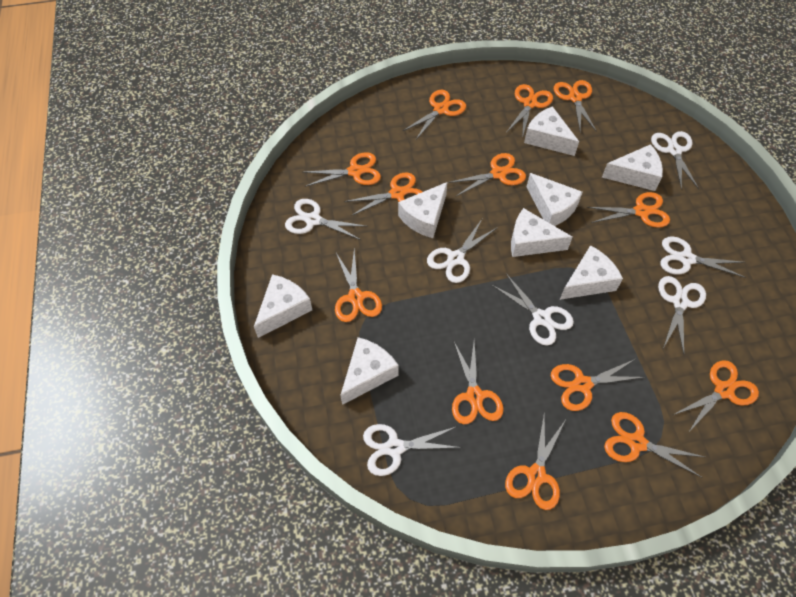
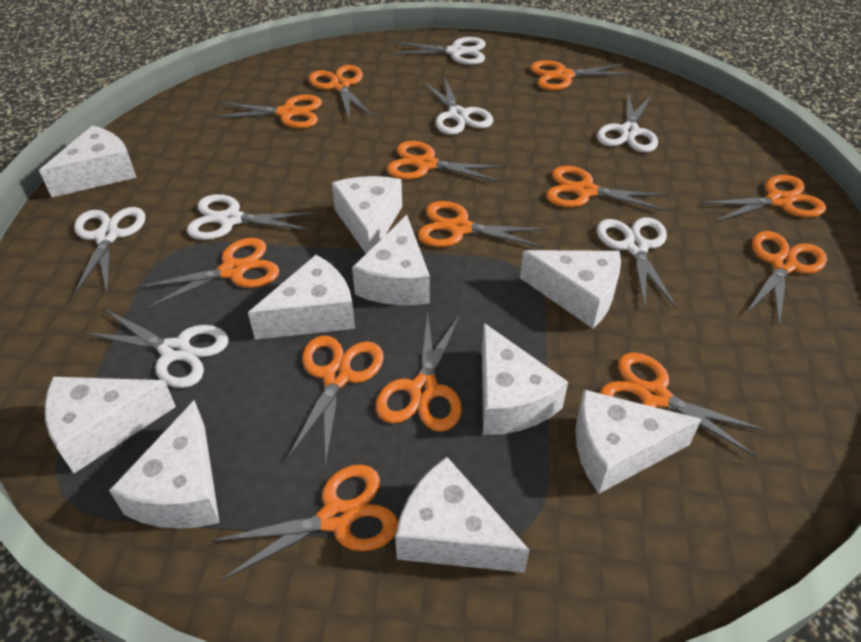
white cheese: [254,274,312,338] [340,337,399,405] [398,182,447,238] [511,208,573,257] [524,106,579,156] [527,173,583,226] [560,245,623,300] [602,144,663,191] = 8 -> [39,125,137,197] [45,377,176,473] [109,400,220,529] [248,255,355,340] [332,176,402,253] [352,215,430,305] [395,457,530,573] [482,323,568,435] [520,250,621,328] [575,390,702,493] = 10

